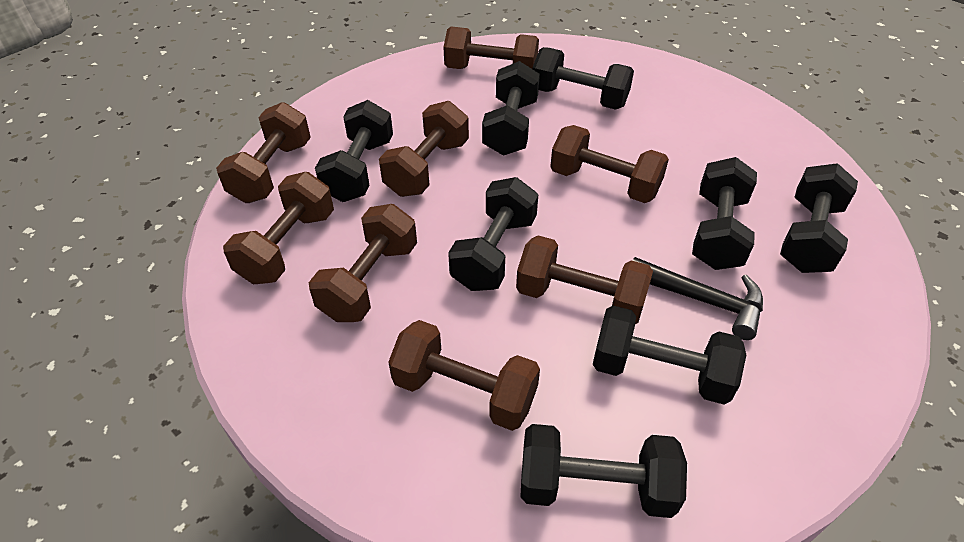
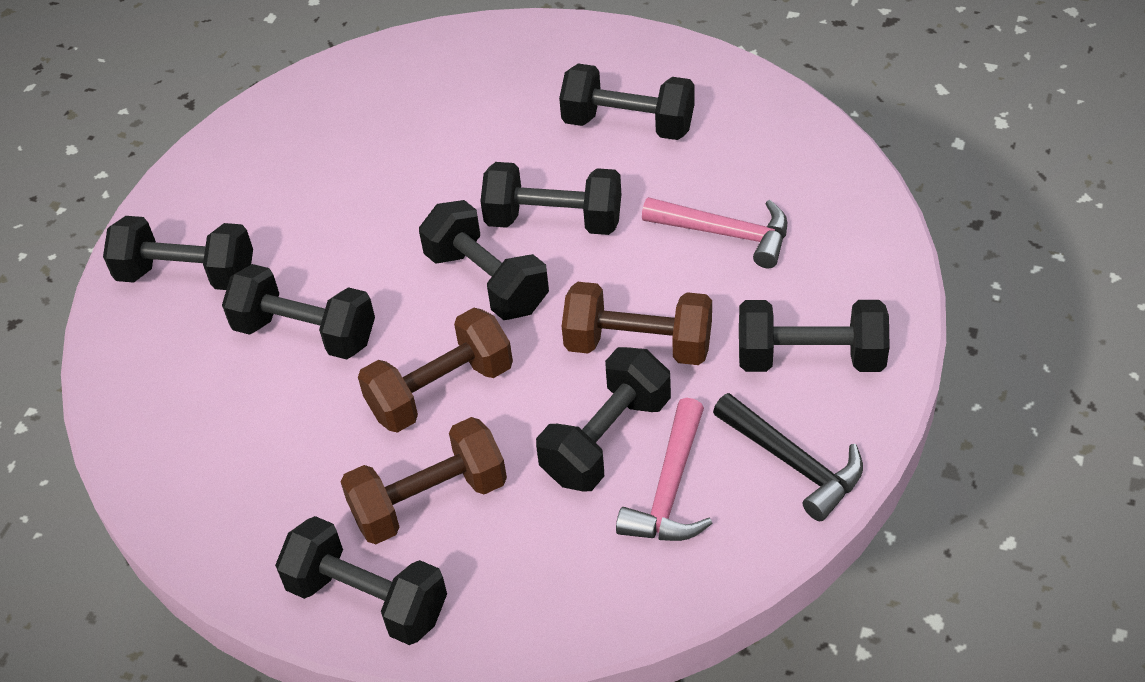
brown dumbbell: [216,102,311,203] [223,172,334,285] [309,204,417,322] [379,101,469,197] [388,320,540,431] [443,27,539,69] [516,235,653,324] [550,125,669,203] = 8 -> [341,417,507,544] [358,308,513,433] [562,282,712,365] = 3
pink hammer: none = 0 -> [616,398,713,541] [642,197,787,268] = 2

